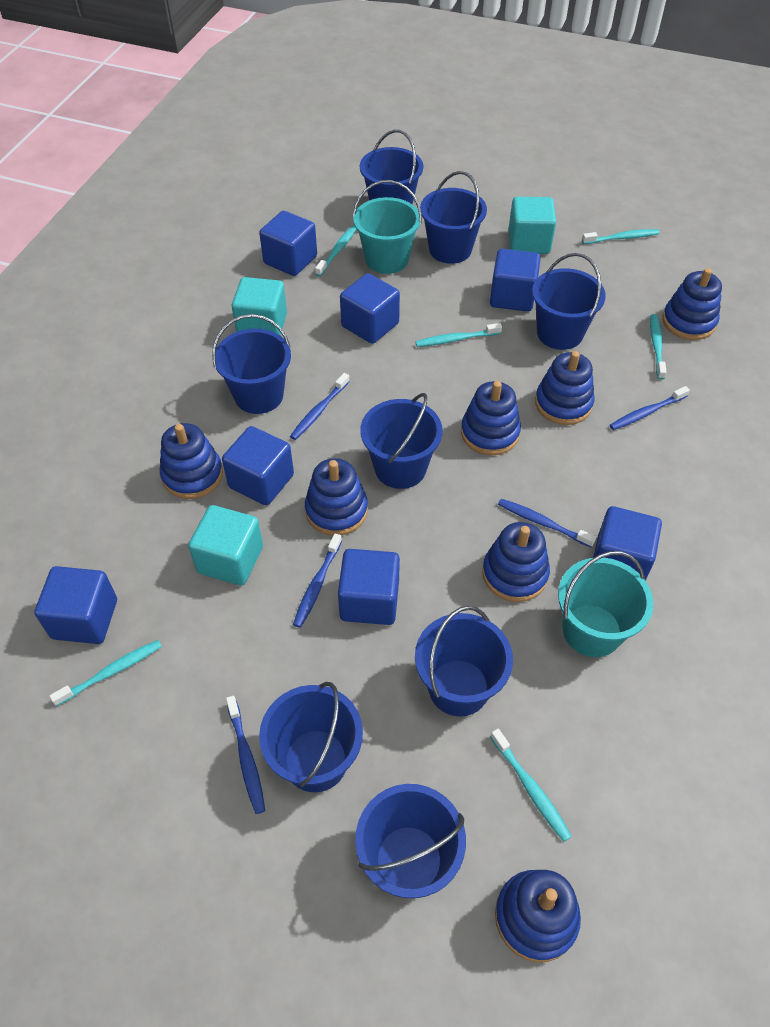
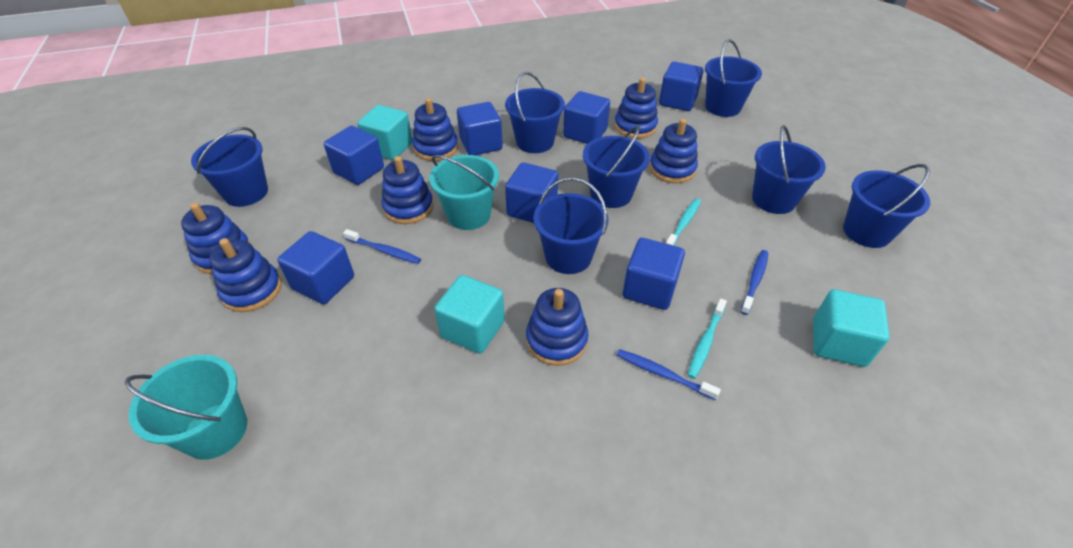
blue bucket: [212,314,291,414] [259,682,363,792] [355,784,466,898] [360,130,423,204] [360,393,443,489] [415,606,513,717] [420,171,487,264] [532,253,606,350] = 8 -> [191,127,268,207] [505,72,565,153] [533,177,608,274] [583,126,650,208] [705,39,762,117] [752,125,826,214] [843,164,930,248] = 7
blue toothbrush: [226,696,265,814] [290,373,350,440] [293,533,342,628] [498,499,596,548] [610,386,690,430] = 5 -> [343,229,421,264] [616,349,721,400] [740,250,768,315] = 3
turquoise toothbrush: [50,640,162,706] [315,226,357,276] [415,323,502,347] [490,729,572,842] [582,229,660,244] [650,314,667,380] = 6 -> [666,198,701,246] [688,298,727,379] = 2

